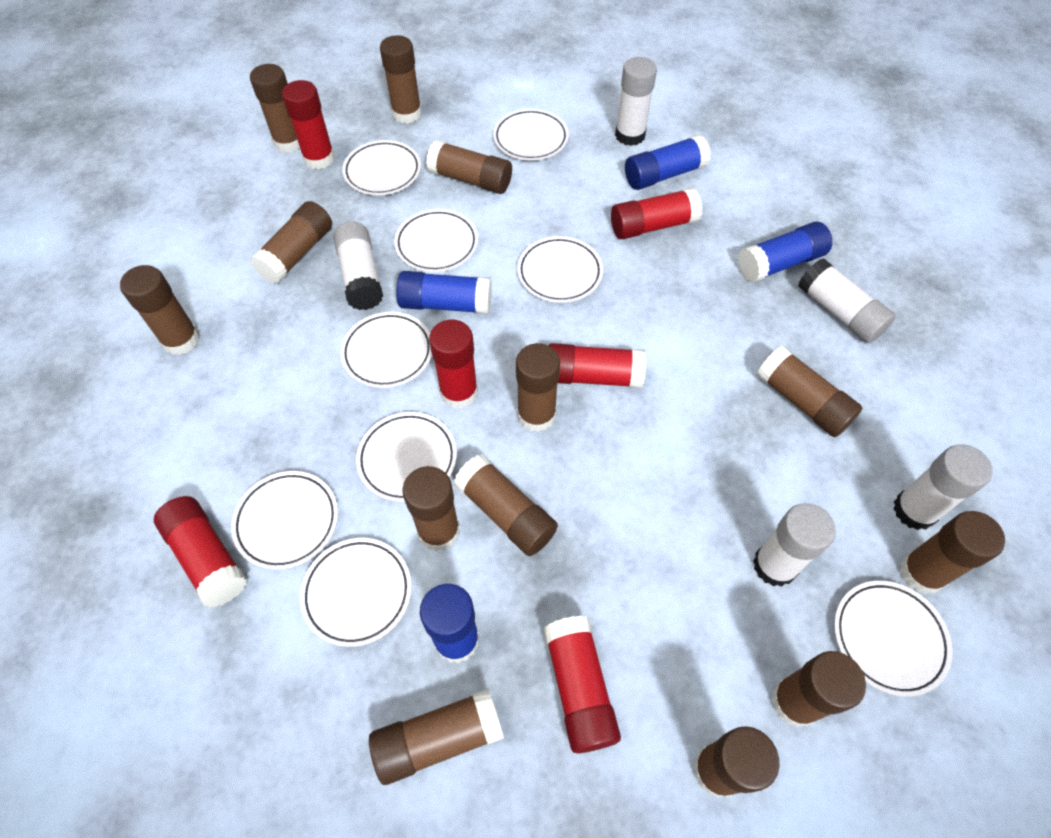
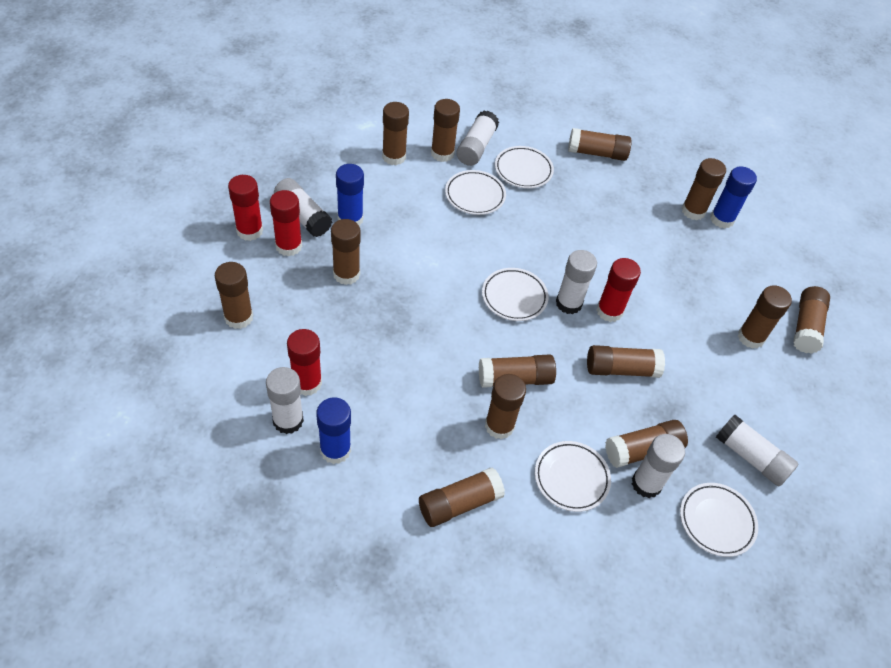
blue glue stick: [396,271,492,314] [420,584,479,663] [625,135,711,190] [738,222,832,282] = 4 -> [316,398,351,464] [336,164,364,226] [710,167,757,228] = 3
red glue stick: [154,496,247,608] [282,80,335,169] [429,320,478,409] [543,616,621,753] [548,343,646,388] [611,188,702,239] = 6 -> [228,175,263,241] [270,190,302,257] [287,329,322,396] [596,258,641,322] = 4
white glue stick: [333,222,383,310] [615,57,657,146] [753,503,836,587] [798,258,896,343] [893,444,993,530] = 5 -> [266,367,304,434] [274,178,332,237] [456,111,499,166] [556,250,597,314] [632,434,685,498] [716,415,798,486] = 6
white plate: [231,471,338,570] [300,538,412,647] [341,312,432,388] [342,140,421,195] [356,412,457,502] [394,209,478,272] [493,109,569,161] [517,236,603,303] [834,581,953,697] = 9 -> [445,170,506,215] [482,268,548,321] [495,146,554,188] [535,441,611,512] [680,483,758,557] = 5

